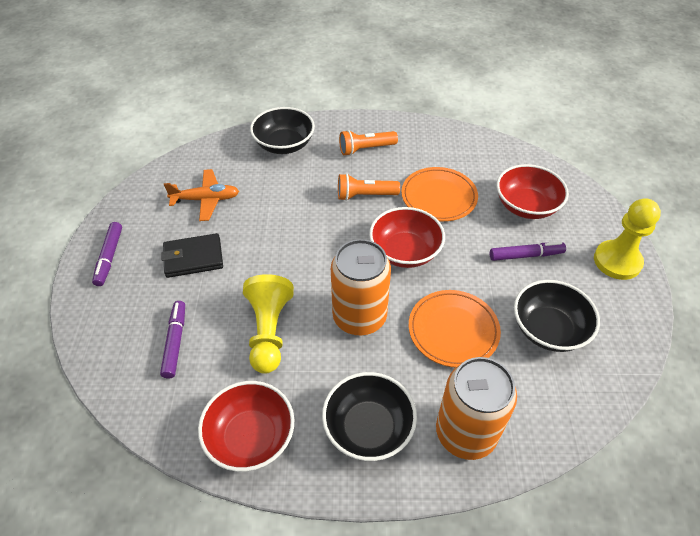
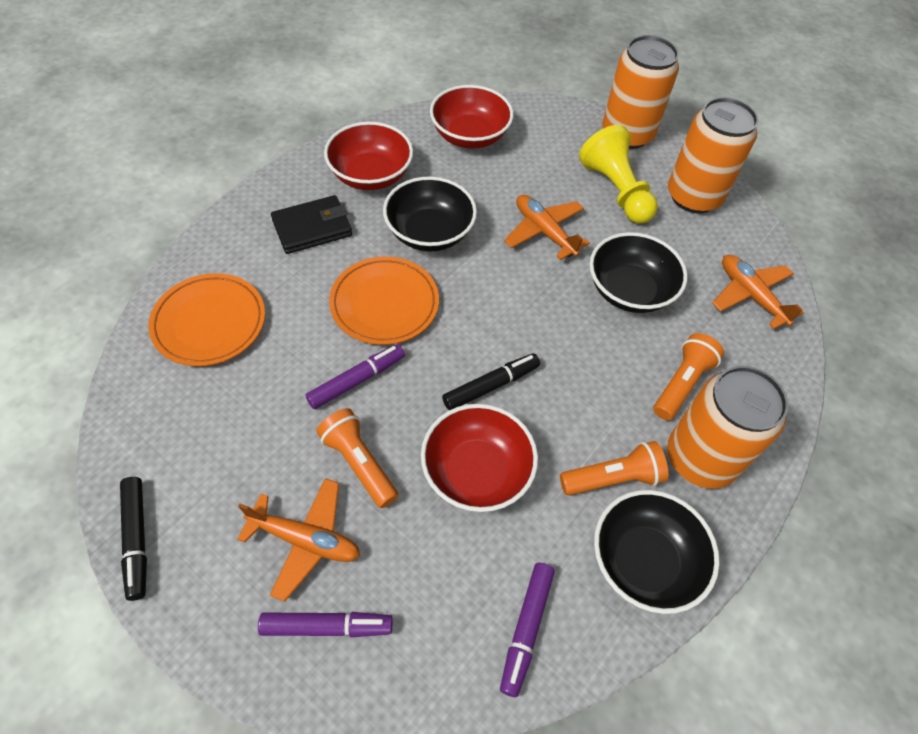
black marker: none = 0 -> [120,477,147,601] [442,353,540,410] = 2
orange can: [331,239,391,335] [436,357,517,460] = 2 -> [602,35,679,149] [667,366,788,489] [668,97,759,213] = 3
orange flashlight: [338,173,400,201] [339,130,398,156] = 2 -> [316,408,398,508] [560,441,668,495] [653,333,724,420] = 3
orange plane: [164,169,239,221] = 1 -> [237,478,360,601] [504,195,590,260] [712,255,804,329] = 3
yellow pawn: [243,274,294,374] [594,198,661,280] = 2 -> [579,125,658,224] = 1

